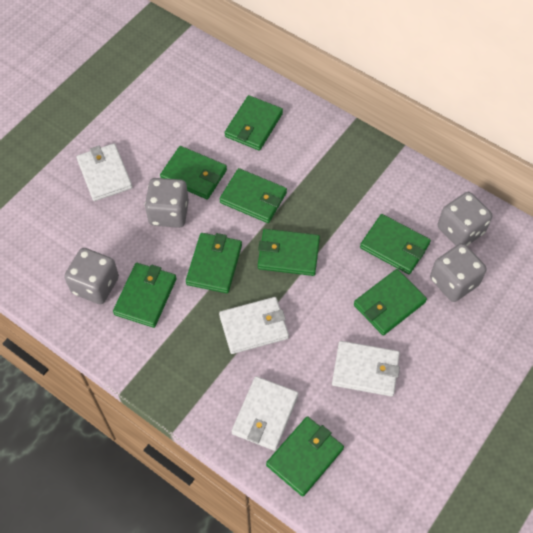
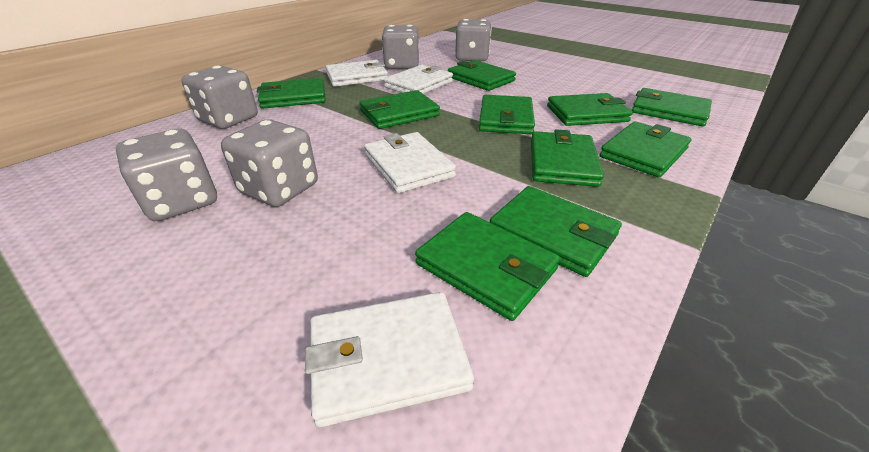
green wallet: [113,263,177,328] [160,146,227,199] [186,233,242,293] [220,168,287,223] [225,95,283,151] [258,229,320,276] [266,416,344,497] [354,269,427,335] [360,214,431,274] = 9 -> [257,78,326,109] [359,90,440,129] [415,212,560,321] [448,60,516,91] [479,95,535,134] [490,186,622,277] [531,129,604,187] [547,93,633,126] [600,121,691,178] [632,88,712,126] = 10
grey dice: [64,248,119,304] [145,178,189,228] [430,243,487,302] [438,192,492,246] = 4 -> [115,129,217,221] [181,66,258,129] [221,119,318,207] [382,25,419,69] [455,19,492,62] = 5

